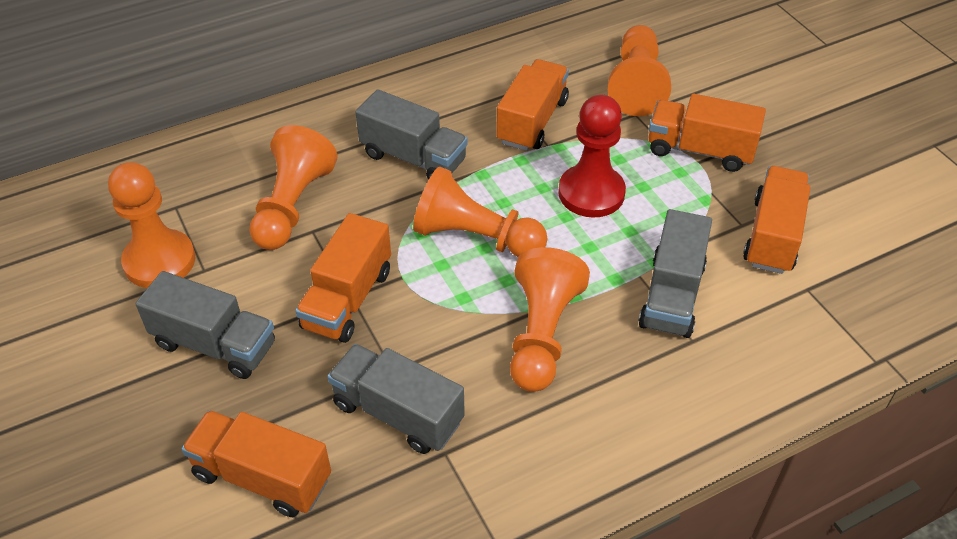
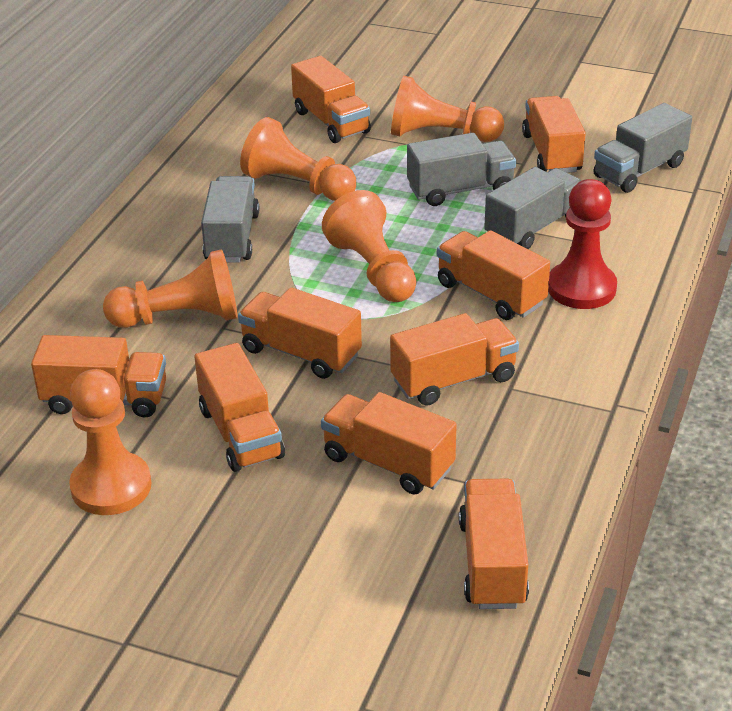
orange truck: [181,410,331,517] [295,213,391,343] [496,59,569,151] [649,94,766,172] [743,166,811,274] = 5 -> [31,335,166,418] [194,343,285,472] [238,288,362,379] [291,56,371,143] [321,392,457,494] [390,313,519,406] [437,230,550,320] [459,479,529,609] [522,96,586,173] = 9

